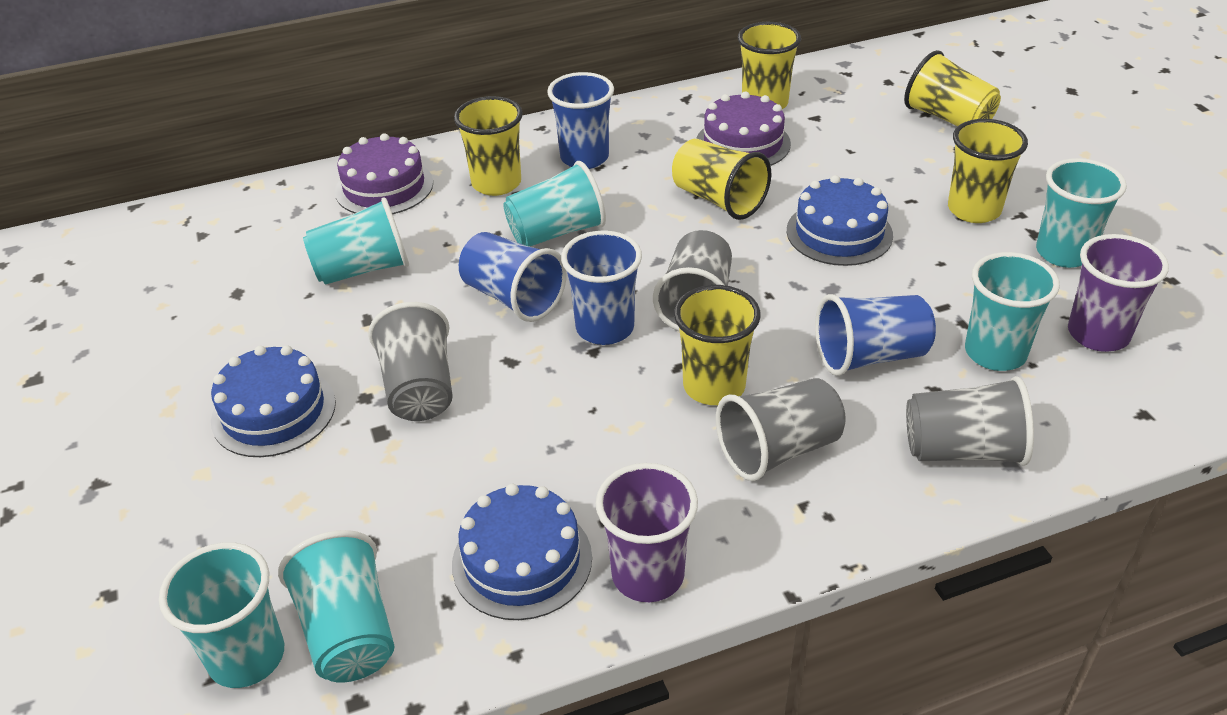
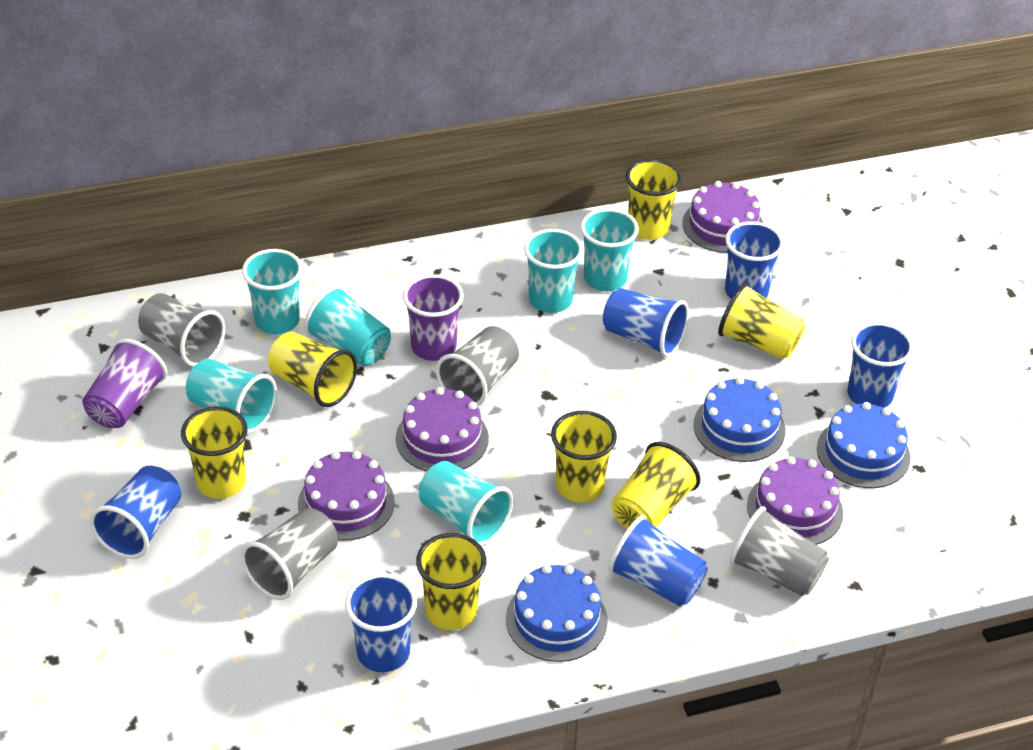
blue cup: [459,232,567,322] [547,72,614,169] [561,230,642,345] [815,294,936,376] = 4 -> [90,466,181,559] [345,573,417,672] [603,288,689,357] [608,515,708,606] [725,221,784,299] [847,322,914,408] = 6
purple cake: [335,133,433,214] [696,91,791,166] = 2 -> [298,451,395,541] [396,387,489,471] [682,181,763,253] [747,457,843,545] = 4
yellow cup: [454,96,523,196] [672,139,771,220] [674,285,761,405] [738,22,801,109] [904,50,1001,126] [948,119,1028,223] = 6 -> [181,406,248,499] [268,331,357,407] [416,533,486,630] [551,411,617,502] [611,442,701,529] [626,159,682,240] [718,283,805,359] = 7

